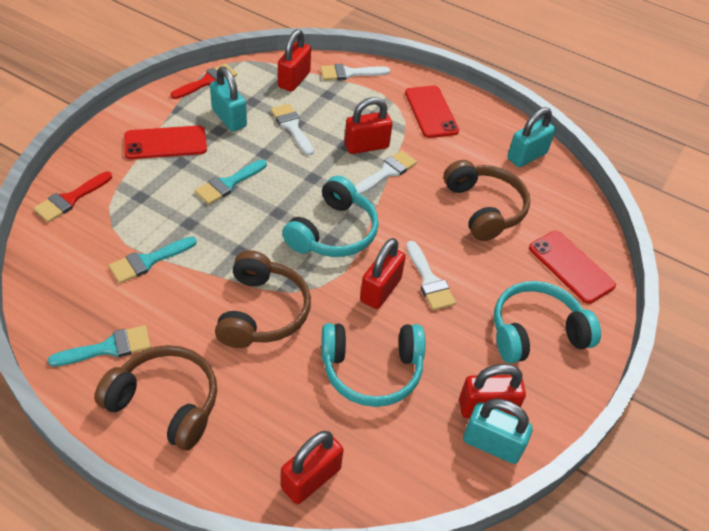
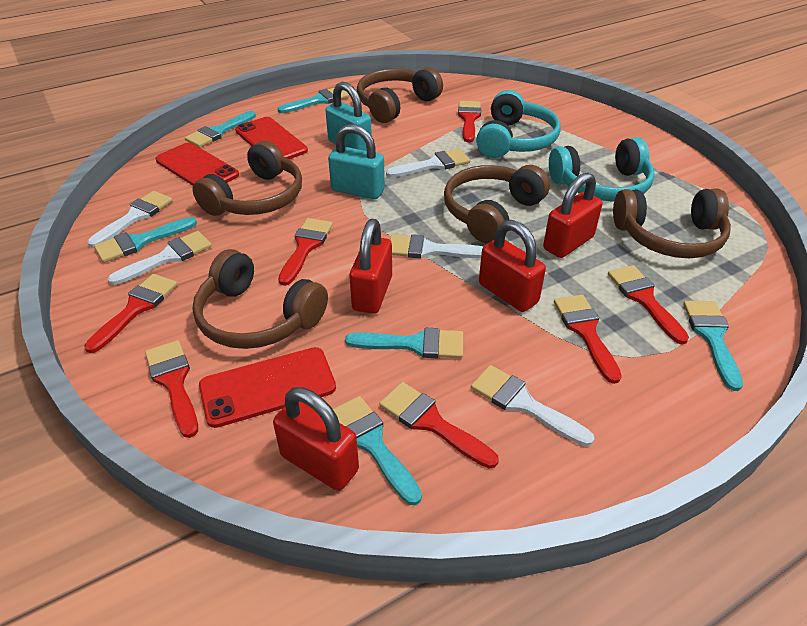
brown headphones: [94,345,217,451] [215,250,311,348] [444,160,530,241] = 3 -> [192,249,328,349] [193,140,302,216] [357,67,443,123] [444,165,550,243] [613,189,731,258] = 5
red brush: [33,172,112,222] [171,63,237,99] = 2 -> [84,274,177,353] [145,340,198,438] [278,218,333,286] [379,382,499,469] [458,101,481,142] [554,295,622,384] [608,265,689,345] = 7
red padlock: [278,29,311,92] [281,431,344,504] [344,97,392,154] [360,238,406,309] [459,364,526,418] = 5 -> [273,387,359,491] [349,219,392,314] [479,220,546,312] [543,172,603,258] = 4
turquoise brush: [48,325,151,367] [109,236,197,283] [195,159,267,204] = 3 -> [94,217,197,263] [185,111,256,147] [278,88,350,113] [333,396,422,505] [345,328,463,358] [683,301,743,391] = 6
turquoise headphones: [282,176,379,257] [321,323,425,407] [494,281,601,364] = 3 -> [476,90,560,158] [549,137,655,202] = 2
turquoise padlock: [210,66,247,131] [463,399,533,464] [507,107,556,167] = 3 -> [325,82,372,151] [328,124,385,199] = 2
white brush: [270,104,314,155] [320,64,390,80] [355,150,417,195] [406,241,456,310] = 4 -> [88,191,173,248] [108,231,212,285] [386,149,470,177] [390,234,483,259] [471,365,595,447] = 5

